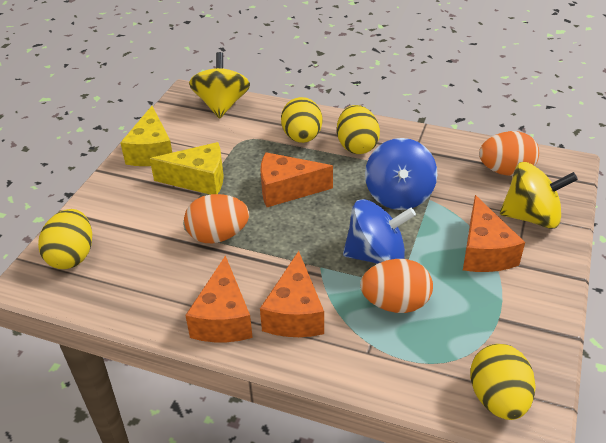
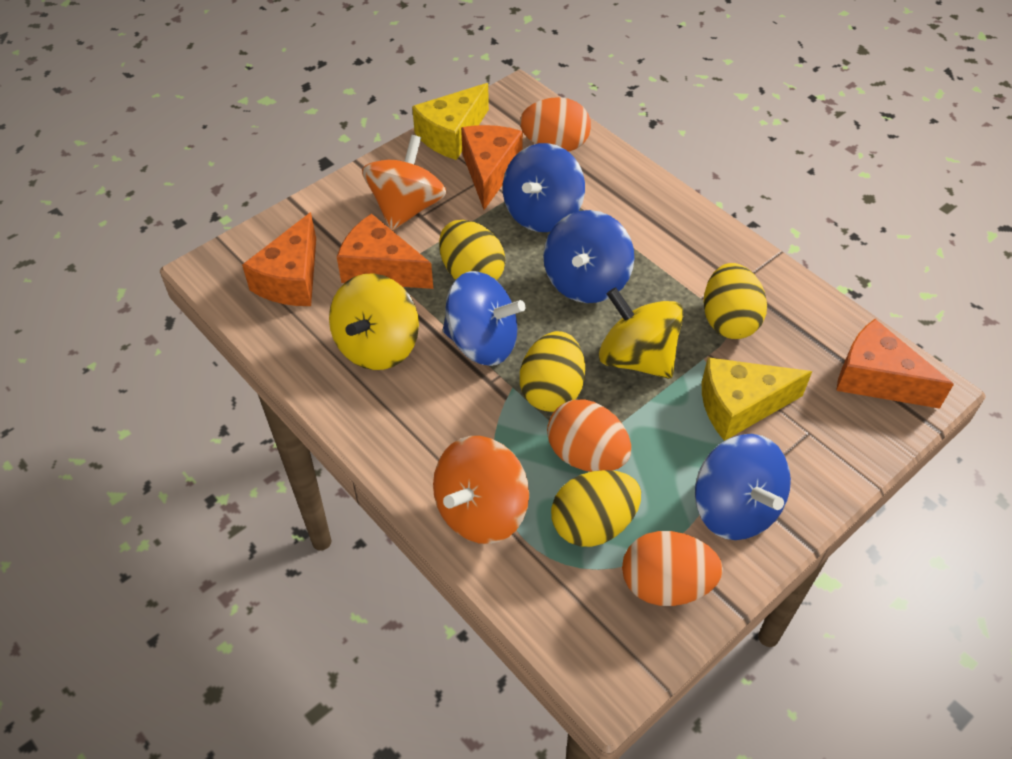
blue spinning top: [343,199,416,264] [365,138,437,210] = 2 -> [443,271,525,366] [503,143,585,232] [543,210,634,303] [695,434,791,540] = 4
orange spinning top: none = 0 -> [362,135,447,231] [433,436,529,544] = 2

